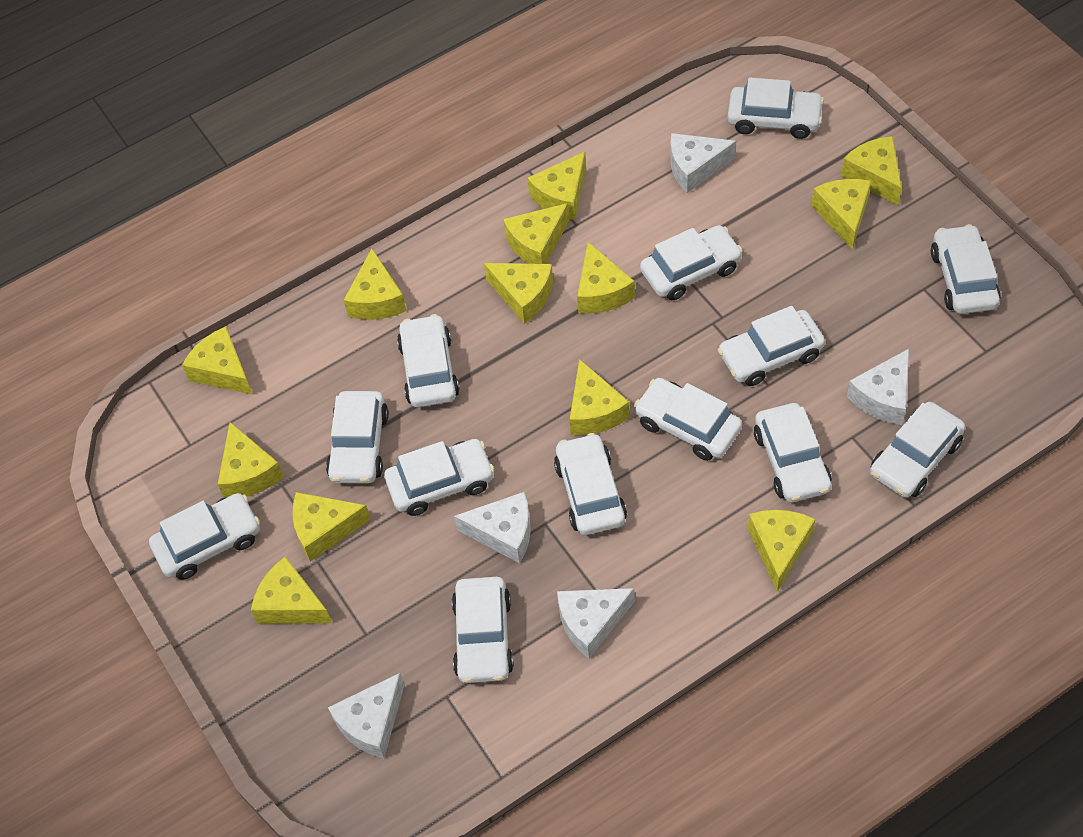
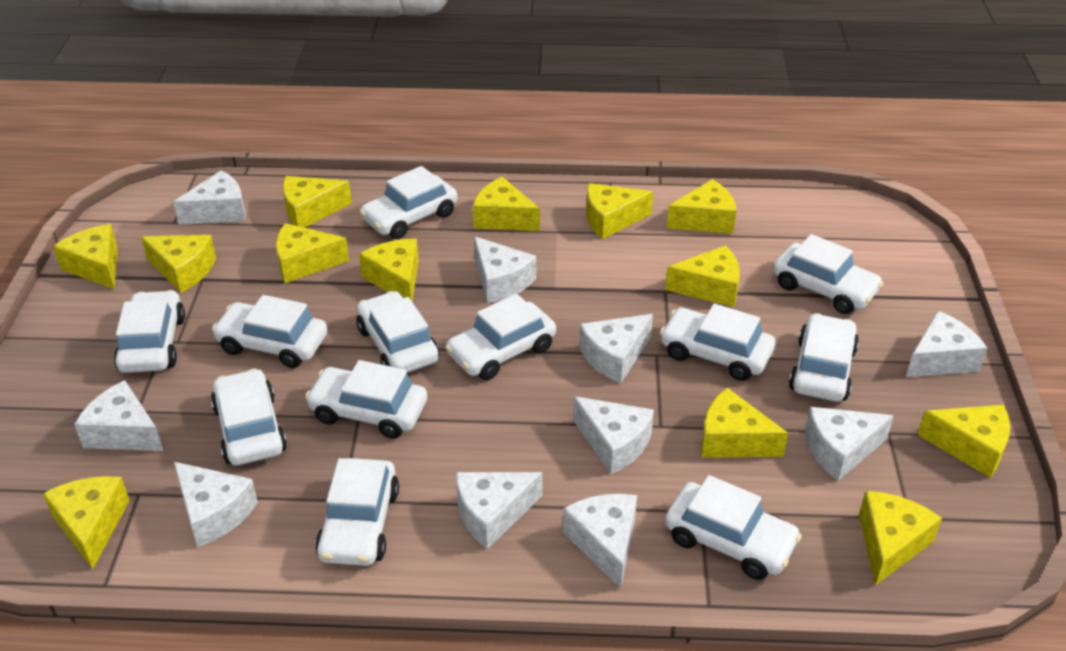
white car: [149,493,260,580] [326,391,389,484] [384,439,495,516] [397,314,459,408] [452,577,514,683] [554,433,627,535] [634,378,742,461] [640,225,743,300] [718,306,825,386] [728,78,824,139] [754,403,832,503] [870,402,965,498] [931,224,1001,314] = 13 -> [114,290,185,373] [211,368,287,466] [212,295,327,368] [305,360,427,439] [315,458,399,566] [357,291,439,373] [359,166,457,239] [445,294,556,380] [660,304,775,381] [665,475,802,580] [773,234,883,314] [789,313,859,402] = 12
white cheese: [328,673,405,758] [454,492,531,563] [557,588,635,659] [670,133,736,193] [847,349,909,425] = 5 -> [74,380,163,451] [173,170,246,225] [174,462,258,547] [456,472,543,549] [474,236,536,303] [563,494,637,589] [573,396,654,474] [579,314,653,383] [805,407,894,481] [906,311,988,377] = 10

